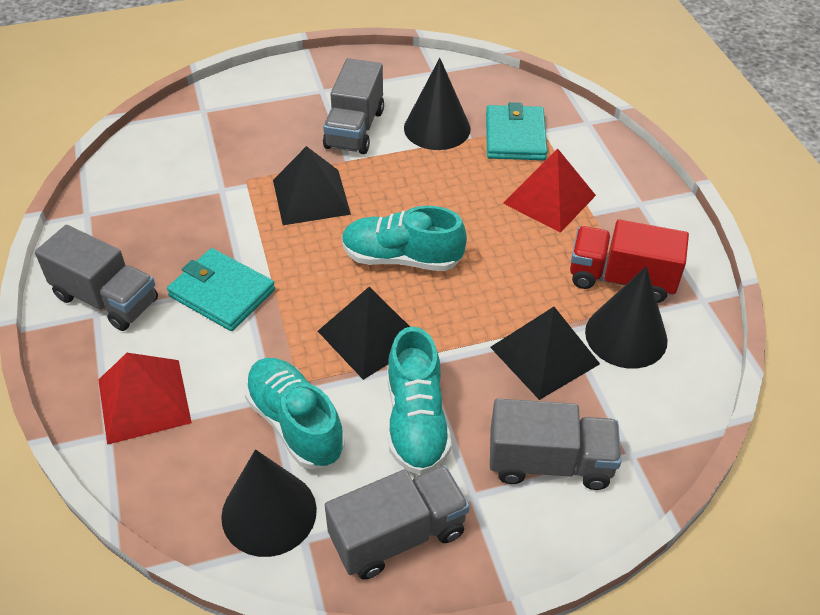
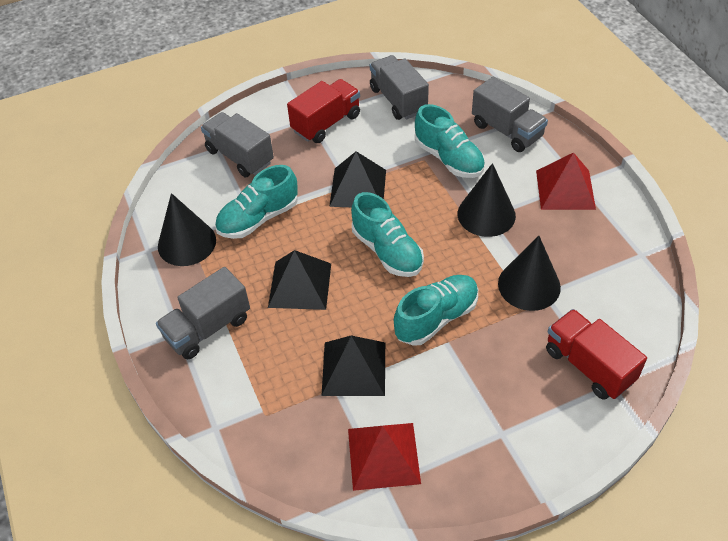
red truck: [570,220,689,303] = 1 -> [287,79,360,143] [546,309,647,400] = 2
turquoise shoe: [244,358,345,469] [342,206,467,271] [387,326,452,475] = 3 -> [215,165,298,239] [351,192,424,277] [394,275,478,346] [415,104,485,178] = 4
turquoise wallet: [167,248,275,331] [486,102,547,160] = 2 -> none = 0

